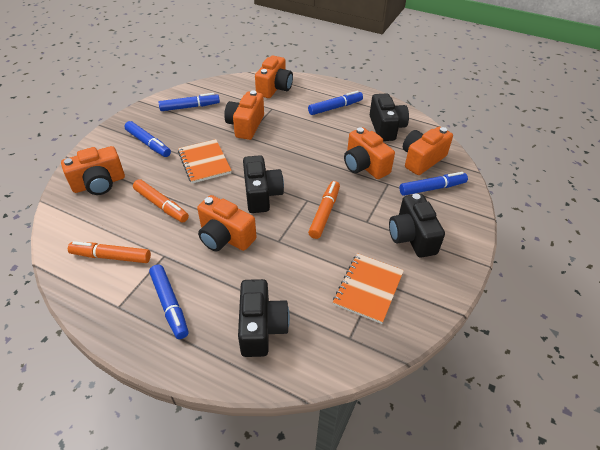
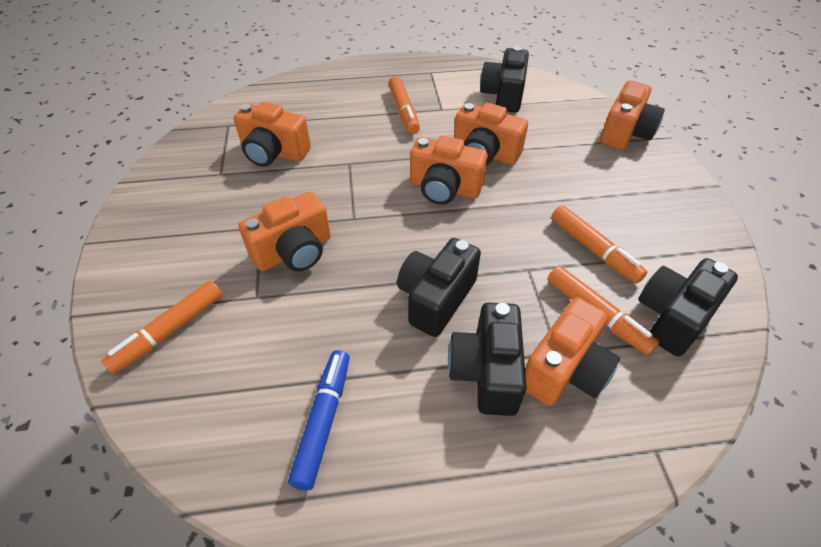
blue marker: [125,121,171,157] [149,264,189,339] [158,93,220,111] [308,91,363,115] [400,172,468,196] = 5 -> [288,350,350,490] = 1
orange marker: [68,241,151,263] [133,179,189,223] [308,181,340,239] = 3 -> [101,281,222,374] [388,76,420,134] [547,266,659,355] [551,205,647,284] = 4
orange notebook: [178,139,232,183] [333,253,404,324] = 2 -> none = 0

